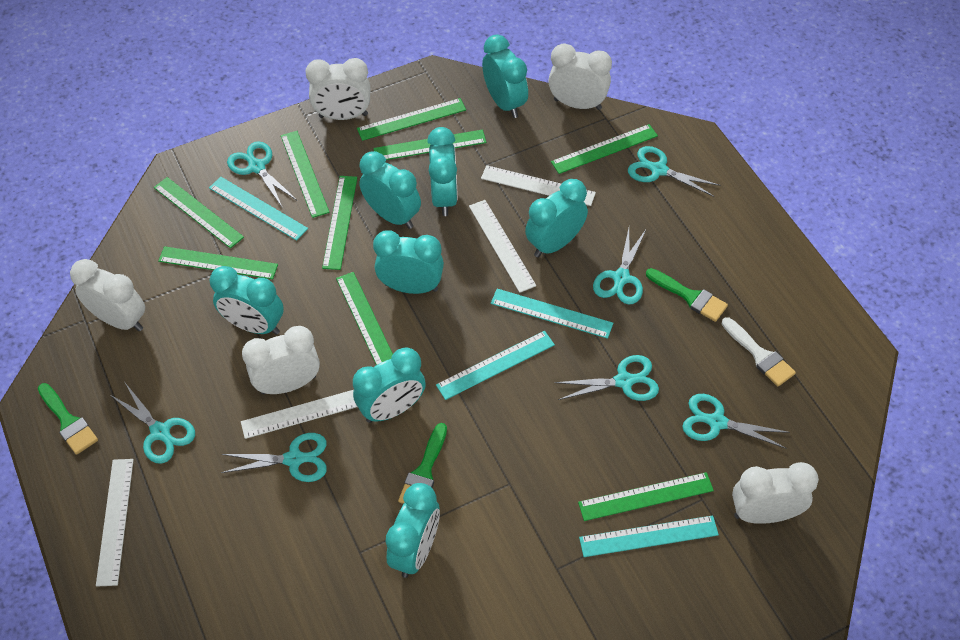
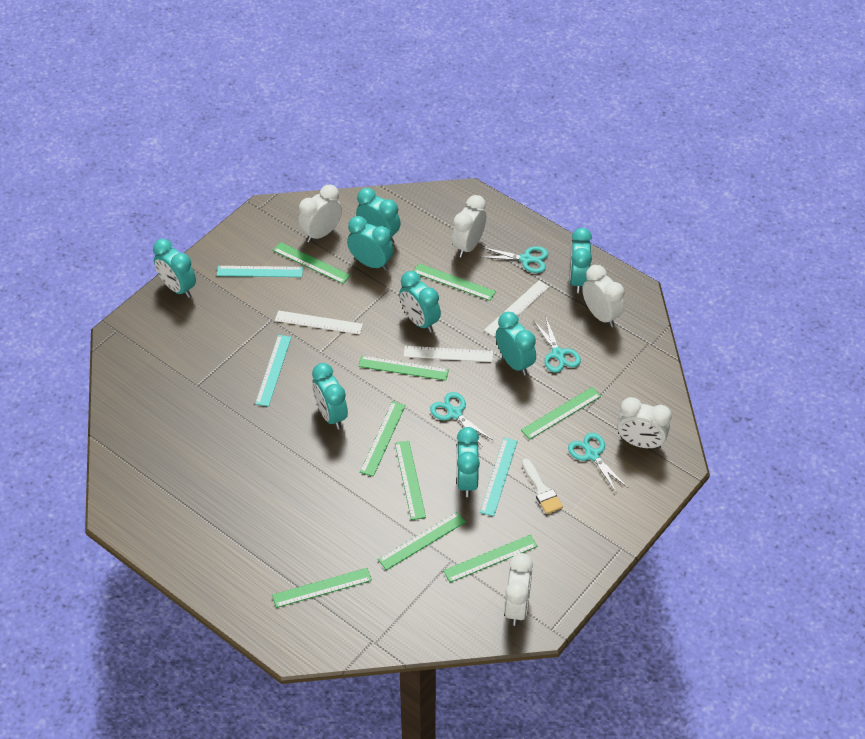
green brush: [38,383,98,455] [398,423,447,504] [646,268,728,322] = 3 -> none = 0
turquoise ruler: [209,177,308,241] [436,331,555,400] [491,289,613,339] [579,515,719,557] = 4 -> [217,266,303,277] [255,335,291,406] [480,438,517,516] = 3
turquoise scissors: [109,383,195,464] [221,433,327,482] [227,141,298,208] [554,355,659,401] [593,228,647,304] [628,146,721,197] [682,394,790,449] = 7 -> [430,392,493,447] [480,246,548,273] [533,316,581,373] [568,433,628,494] = 4
white ruler: [96,459,134,587] [241,390,357,439] [469,200,536,293] [481,165,596,206] = 4 -> [275,310,363,335] [404,346,493,362] [484,280,549,337] = 3

